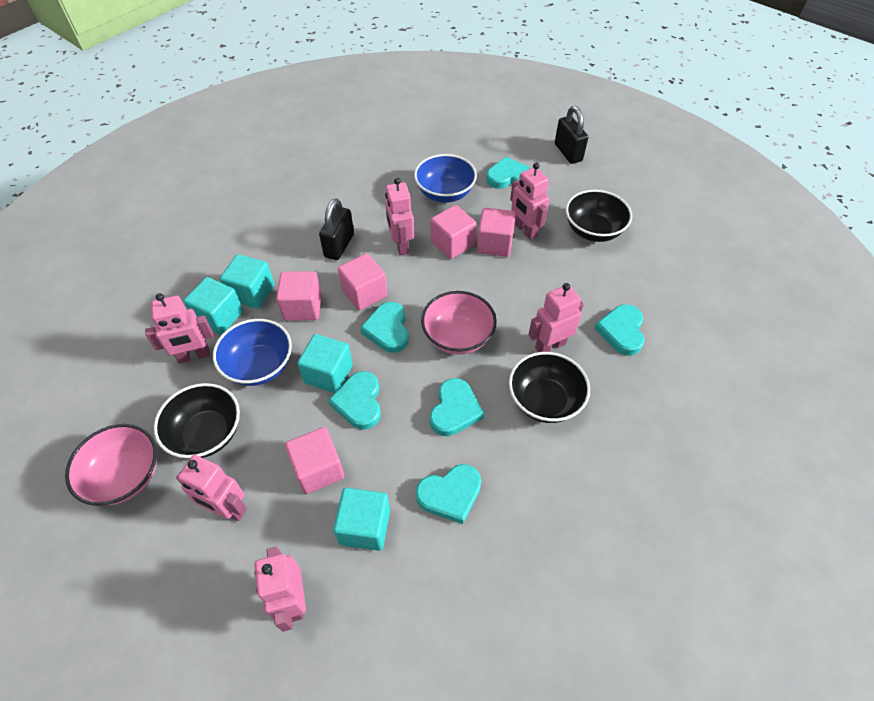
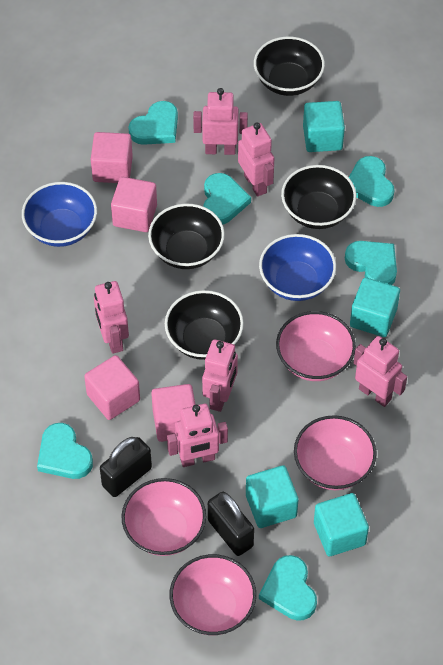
black bowl: [154,383,240,459] [509,352,590,423] [566,190,632,242] = 3 -> [148,204,225,269] [165,290,244,360] [254,36,325,96] [281,165,356,229] = 4
pink bowl: [65,424,157,506] [421,291,497,355] = 2 -> [121,478,206,556] [169,554,256,635] [276,311,356,381] [294,415,377,490] = 4
pink cube: [276,271,322,321] [285,427,344,494] [338,253,388,310] [431,205,476,259] [477,208,516,257] = 5 -> [84,355,140,420] [91,132,133,183] [111,177,157,232] [151,384,195,442] = 4

